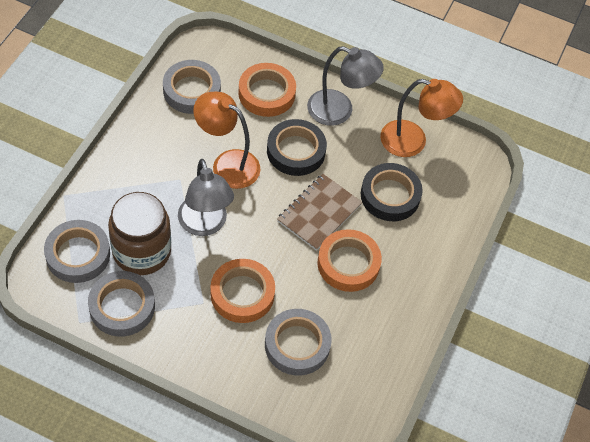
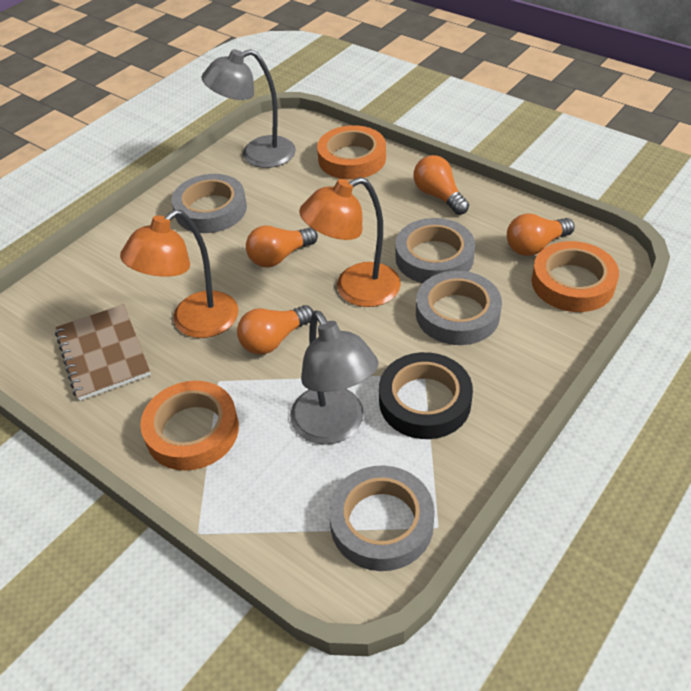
black tape: [267,119,327,176] [361,163,423,221] = 2 -> [379,352,473,439] = 1
brown jar: [108,192,171,275] = 1 -> none = 0
orange light bulb: none = 0 -> [237,305,314,355] [246,226,318,267] [414,155,469,215] [507,213,575,256] = 4

